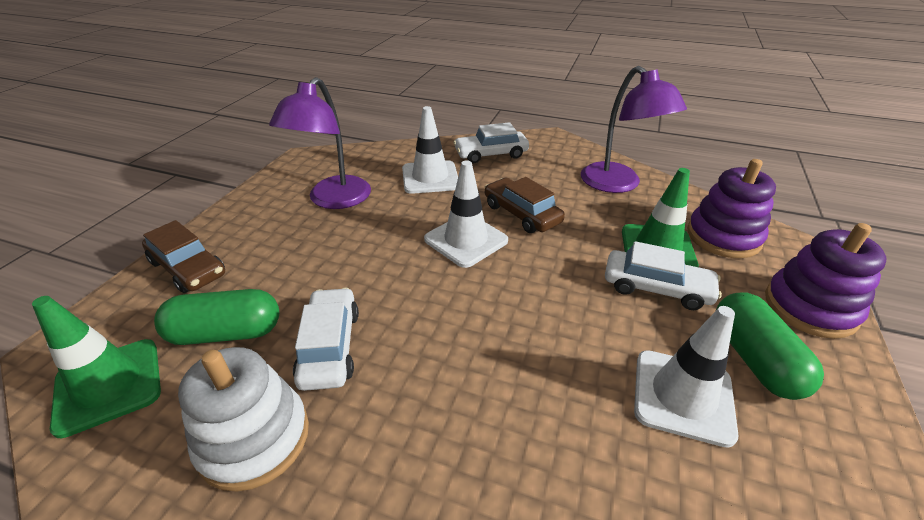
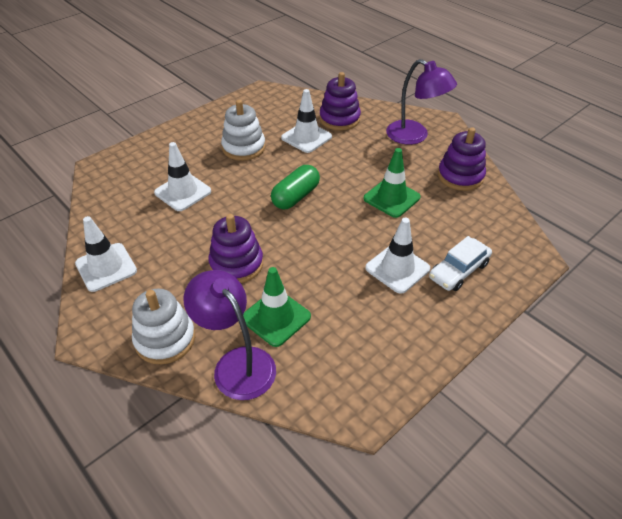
brown car: [142,220,225,293] [485,177,565,233] = 2 -> none = 0
green capsule: [154,289,279,345] [716,292,824,400] = 2 -> [271,165,320,209] = 1
purple stacking toy: [687,159,776,258] [765,223,887,339] = 2 -> [208,214,263,283] [319,72,361,131] [438,127,486,191] = 3
white car: [293,288,359,391] [453,122,529,163] [605,241,722,310] = 3 -> [429,236,492,291] = 1
white stacking toy: [178,347,309,492] = 1 -> [132,289,195,365] [221,100,266,161] = 2
white traffic cone: [402,106,458,194] [424,160,508,268] [634,306,739,448] = 3 -> [75,216,137,292] [154,142,211,211] [281,89,332,153] [365,217,430,294] = 4

